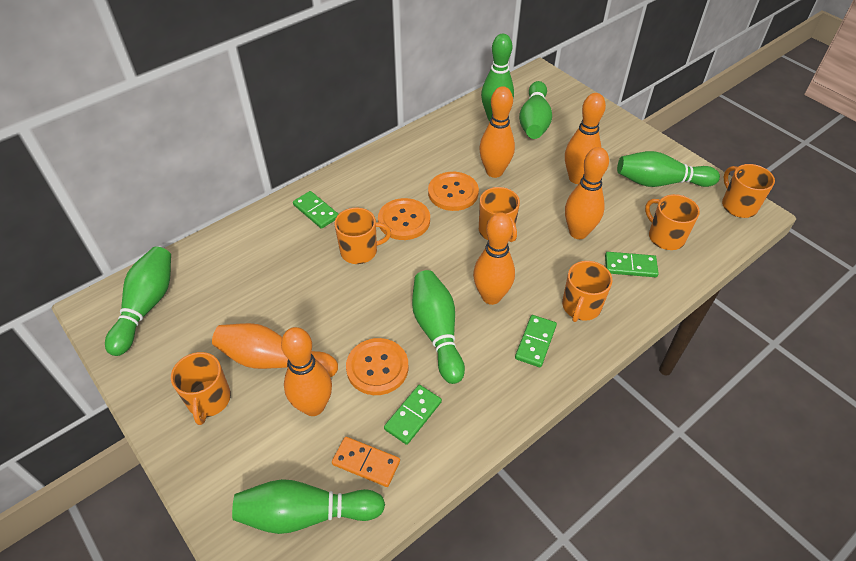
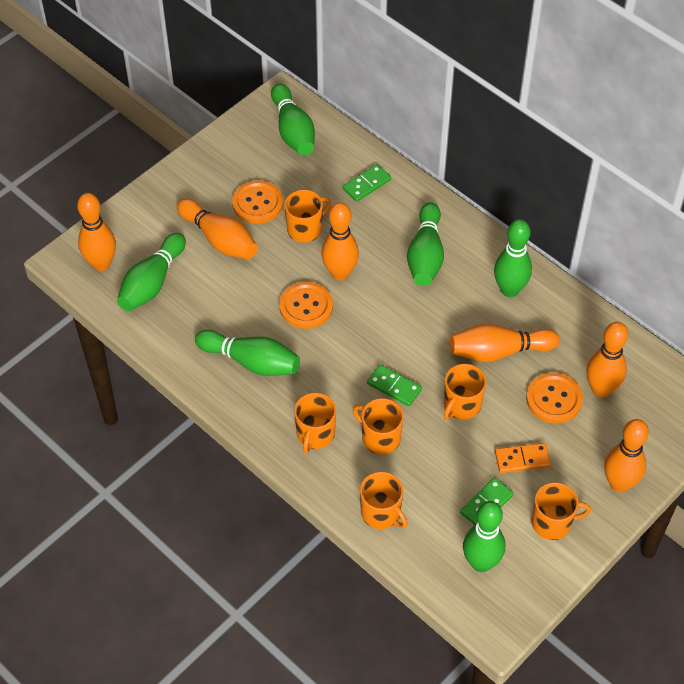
green domino: [293,191,339,229] [384,385,442,445] [515,315,557,367] [605,252,659,277] = 4 -> [343,164,391,202] [367,364,422,406] [460,478,514,525] = 3

